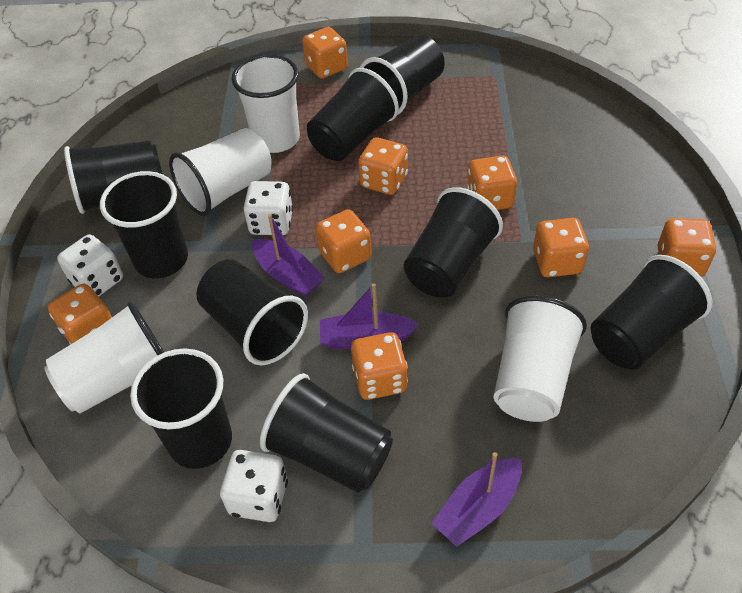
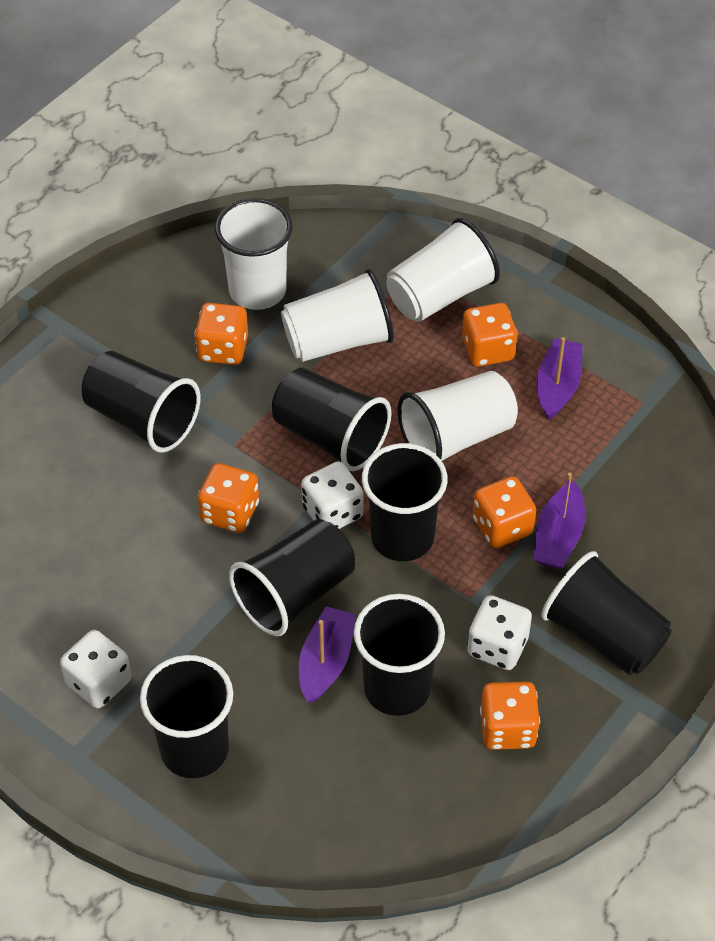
black cup: [64,141,162,214] [100,171,188,278] [130,348,232,469] [196,259,308,365] [260,373,393,493] [307,68,399,161] [359,35,445,115] [404,187,503,297] [591,255,712,370] = 9 -> [82,351,200,453] [140,655,233,778] [229,519,355,636] [272,368,392,471] [354,594,445,716] [362,443,448,561] [541,551,672,675] = 7
orange dice: [48,284,112,345] [302,27,348,79] [315,209,371,273] [351,332,408,400] [358,137,408,195] [467,156,517,210] [533,218,589,277] [658,218,716,276] = 8 -> [195,303,248,365] [198,463,259,533] [462,303,518,367] [473,476,536,548] [480,681,540,750] = 5

